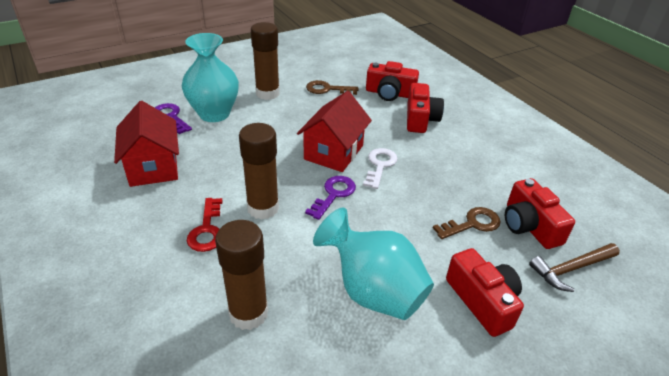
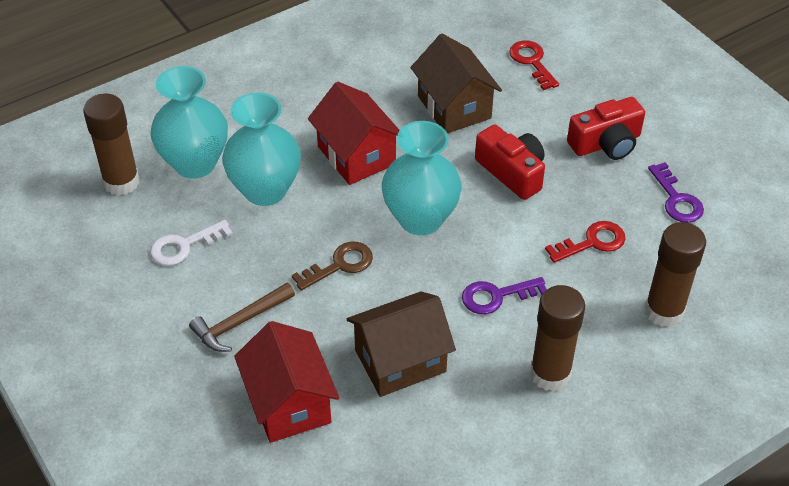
brown house: none = 0 -> [347,291,456,397] [411,34,502,133] = 2
brown key: [306,80,358,95] [433,207,500,239] = 2 -> [292,241,373,291] = 1
red camera: [366,61,419,101] [407,83,444,133] [446,248,524,337] [505,178,575,249] = 4 -> [475,124,545,200] [567,97,645,160] = 2
red key: [187,198,223,252] = 1 -> [509,40,559,90] [545,221,626,263] = 2
turquoise vase: [182,33,239,122] [313,208,434,320] = 2 -> [150,66,228,179] [222,92,301,206] [382,121,462,235] = 3

